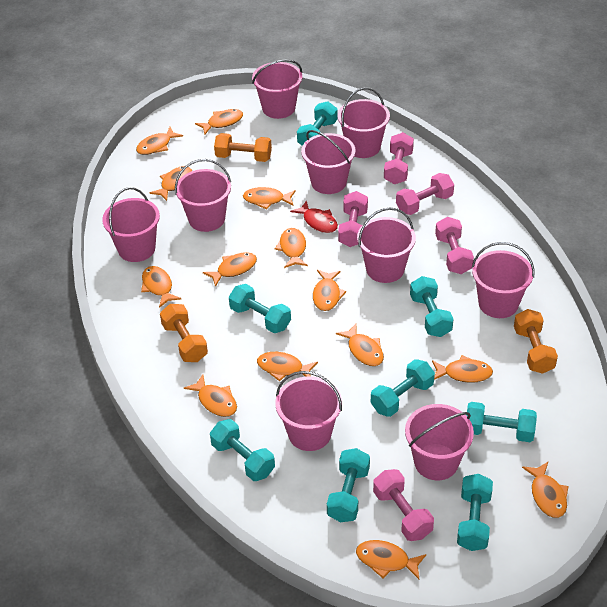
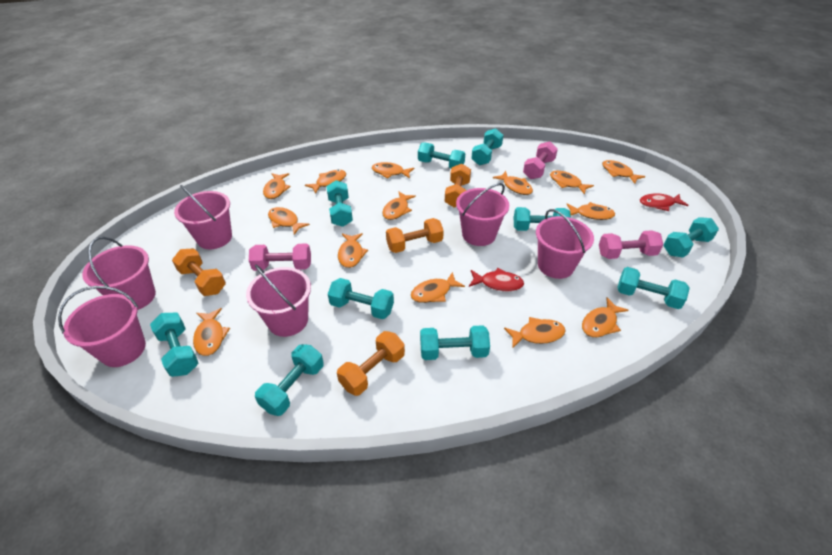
orange dumbbell: [160,304,208,362] [214,133,272,162] [514,309,558,374] = 3 -> [172,248,226,296] [337,331,405,396] [386,218,444,253] [445,164,471,208] = 4
pink bucket: [102,187,160,262] [175,159,231,232] [252,60,302,119] [275,371,342,451] [301,130,355,194] [338,87,390,158] [357,207,416,283] [405,404,474,480] [472,242,534,318] = 9 -> [58,286,146,367] [82,237,156,310] [174,185,232,249] [246,265,311,337] [456,183,509,246] [536,209,594,279] = 6
pink dumbbell: [338,191,368,247] [373,469,434,541] [384,132,414,184] [396,173,454,215] [435,217,474,274] = 5 -> [249,244,311,271] [523,142,558,179] [599,230,663,259] = 3
red fish: [290,200,338,233] = 1 -> [469,268,524,291] [640,194,689,211] = 2
turquoise dumbbell: [210,419,275,481] [229,284,291,333] [297,101,338,146] [327,448,370,522] [371,359,435,417] [410,276,453,337] [457,474,493,551] [466,402,537,442] = 8 -> [150,313,198,377] [255,344,324,416] [326,180,353,227] [328,278,394,319] [418,142,465,169] [420,325,490,360] [471,128,503,165] [514,207,571,231] [617,267,690,309] [664,217,719,258] = 10

